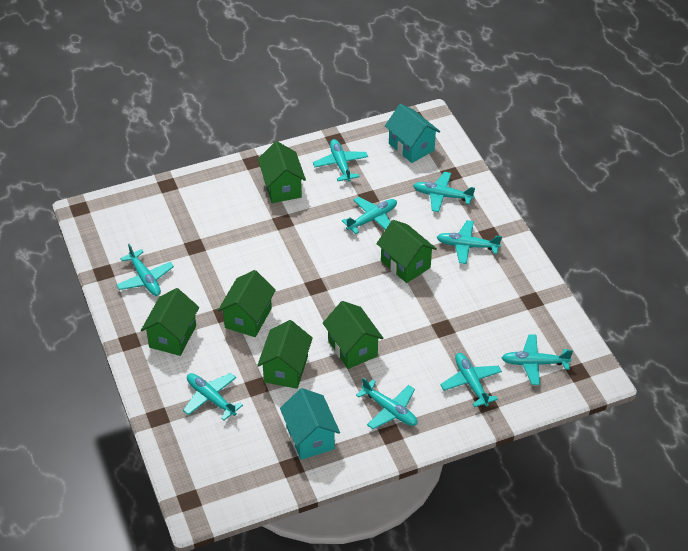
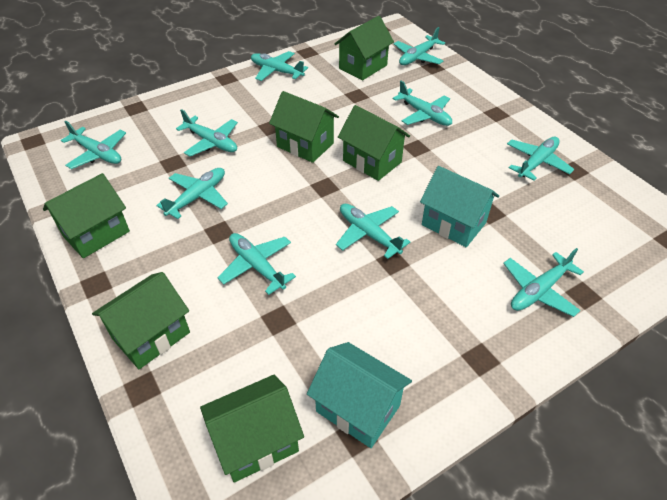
turquoise plane: [116,244,174,296] [183,373,243,420] [313,139,368,182] [342,197,397,234] [356,377,417,429] [413,172,475,212] [437,220,502,264] [440,353,502,407] [502,334,573,385] = 9 -> [61,121,126,169] [156,168,228,219] [176,109,238,156] [217,233,296,295] [251,51,308,81] [336,204,410,259] [393,81,452,126] [394,27,445,65] [503,248,584,317] [507,137,574,181] = 10

